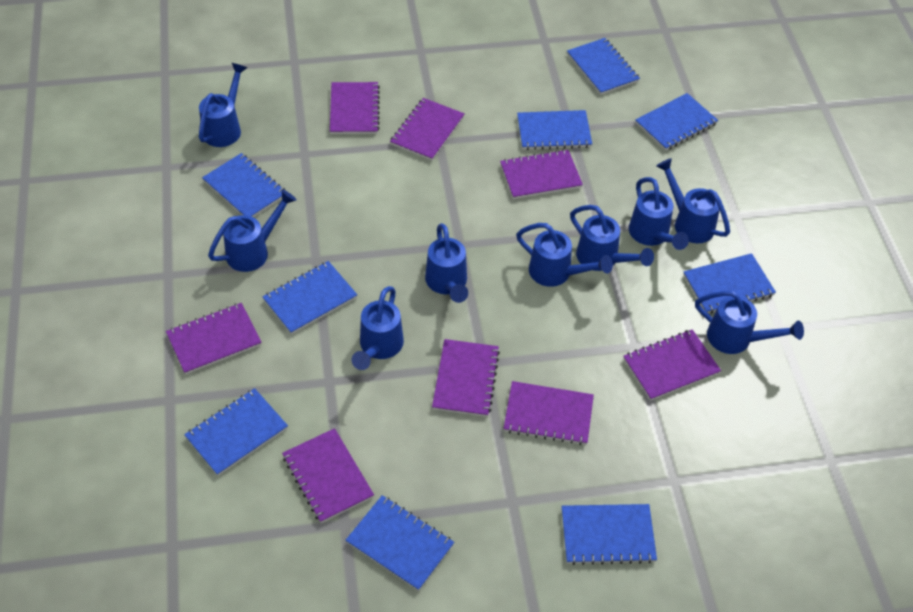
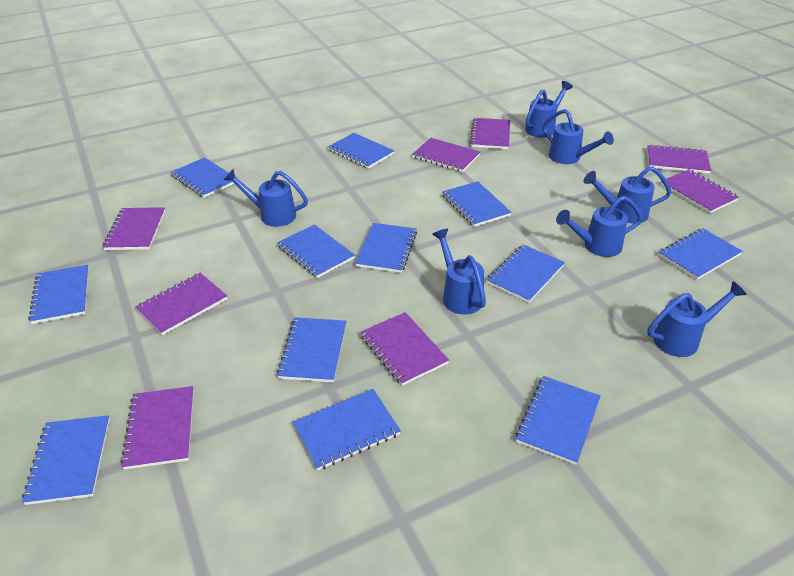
blue notebook: [184,388,288,476] [202,153,285,217] [263,261,357,334] [346,495,454,591] [517,110,592,150] [562,504,657,565] [567,38,640,95] [635,93,718,151] [683,253,776,314] = 9 -> [22,415,110,505] [28,265,89,324] [171,157,238,198] [277,224,355,278] [277,317,347,382] [293,389,401,470] [328,133,394,169] [355,223,417,273] [442,181,512,227] [487,244,565,303] [516,376,601,465] [659,228,743,280] = 12
blue watering can: [199,63,247,147] [208,190,297,272] [352,286,404,370] [425,223,468,303] [516,223,613,287] [570,205,654,271] [629,177,689,250] [656,158,730,243] [695,291,804,354] = 9 -> [224,169,308,227] [432,229,486,315] [525,81,573,138] [542,109,614,164] [556,196,642,257] [583,166,672,224] [647,281,747,357] = 7

